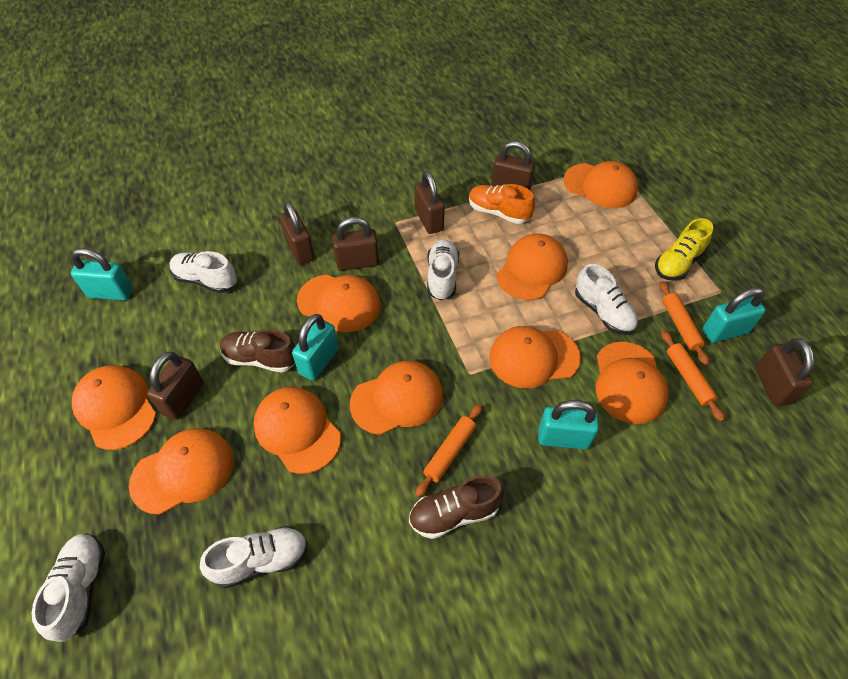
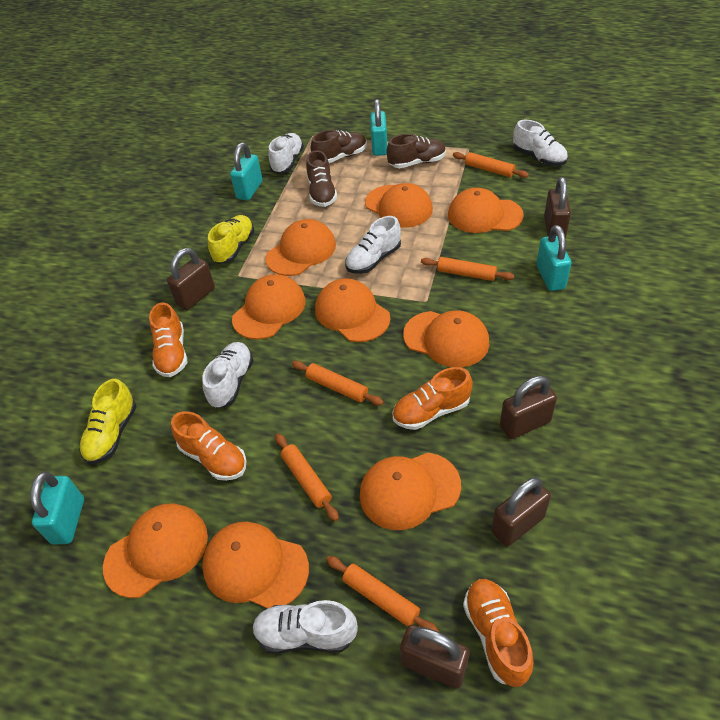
brown padlock: [147,352,204,420] [279,201,314,265] [332,217,379,271] [415,171,445,234] [492,141,535,190] [755,338,814,406] = 6 -> [167,248,215,310] [400,625,470,689] [491,477,551,547] [500,376,557,439] [544,177,571,238] = 5
brown shoe: [220,329,295,372] [409,475,504,539] = 2 -> [306,150,337,207] [311,130,367,163] [387,134,446,168] = 3
orange rolling pin: [415,404,482,497] [659,281,709,365] [661,330,725,422] = 3 -> [275,433,339,521] [292,361,384,406] [326,556,439,632] [421,257,514,281] [453,152,529,178] = 5
orange shoe: [469,184,535,224] = 1 -> [149,303,187,377] [171,411,247,481] [392,367,473,430] [463,579,534,687] = 4
yellow shoe: [655,218,713,281] = 1 -> [79,379,137,464] [208,215,254,264] = 2

